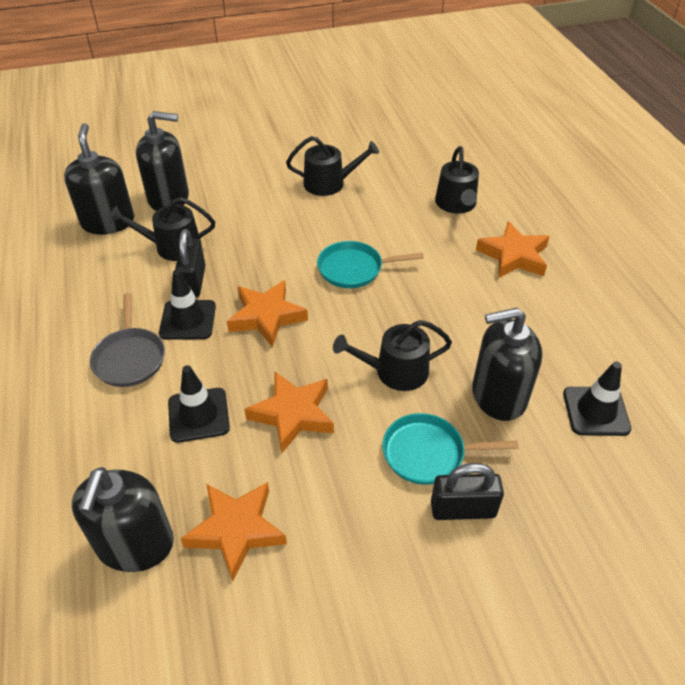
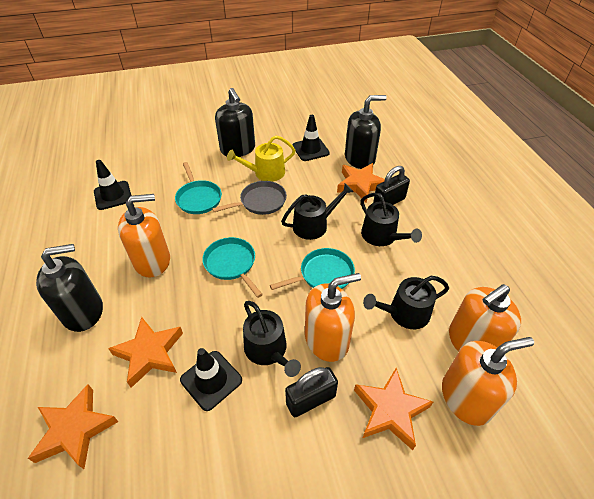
black soap dispenser: [64,123,134,235] [72,467,174,572] [136,111,189,211] [472,308,542,421] = 4 -> [36,244,103,332] [215,88,255,157] [345,95,387,169] = 3
orange soap dispenser: none = 0 -> [118,194,170,277] [305,273,361,362] [442,337,534,426] [449,284,521,352] = 4
turquoise pan: [317,241,424,288] [382,413,518,485] = 2 -> [175,162,222,214] [202,237,263,298] [270,248,355,290] = 3
yellow watering can: none = 0 -> [227,136,295,182] = 1

